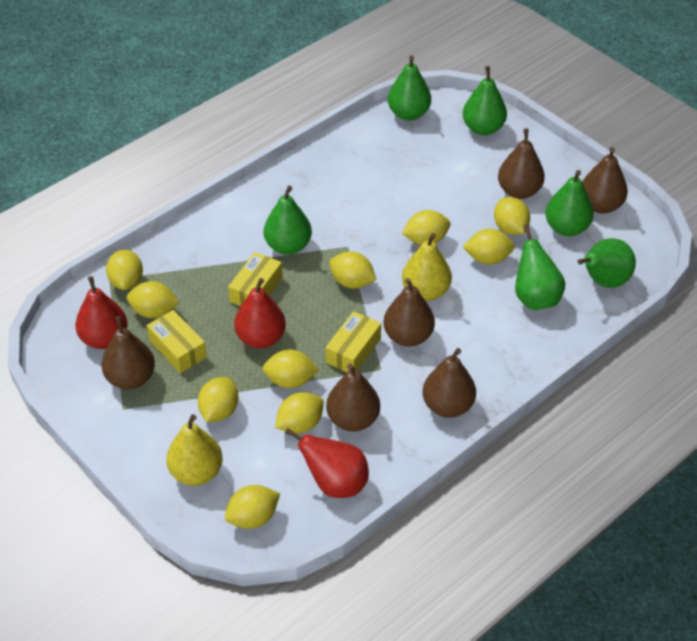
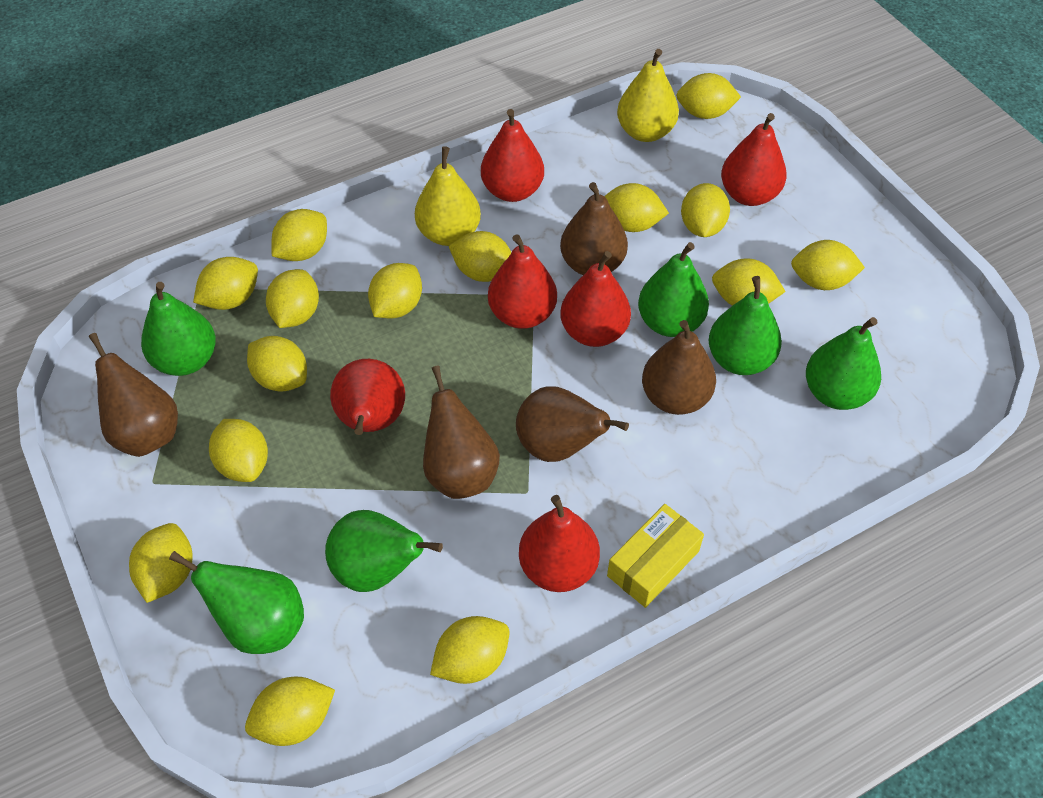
brown pear: [102,316,155,389] [326,363,380,432] [383,278,435,346] [423,348,476,418] [498,128,545,199] [582,147,628,214] = 6 -> [89,333,178,457] [423,365,500,499] [516,386,629,462] [560,182,628,275] [642,320,716,415] = 5
red pear: [75,276,128,349] [234,278,286,348] [285,428,369,498] = 3 -> [330,359,405,435] [481,109,544,202] [488,234,557,329] [519,495,600,592] [560,251,631,347] [721,113,787,206] = 6
yellow box: [147,310,207,373] [228,252,283,306] [325,311,381,372] = 3 -> [607,504,704,608] = 1
yellow lemon: [106,250,143,290] [127,281,179,318] [198,377,239,422] [225,485,280,529] [263,349,319,388] [275,392,324,434] [329,252,377,288] [402,210,450,245] [463,229,515,265] [494,197,530,235] = 10 -> [129,523,193,603] [193,257,258,310] [209,419,268,482] [245,677,335,746] [247,336,307,392] [266,269,319,328] [271,209,327,261] [368,263,422,319] [430,616,510,684] [449,231,511,282] [604,183,669,232] [676,73,741,119] [681,183,730,237] [712,258,786,306] [791,240,865,290] = 15

